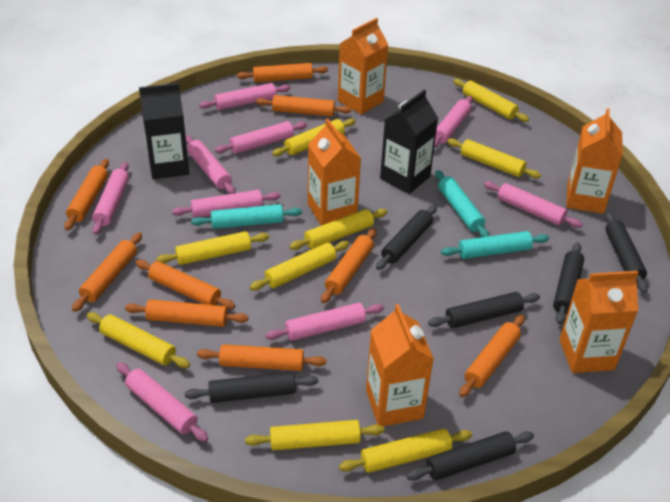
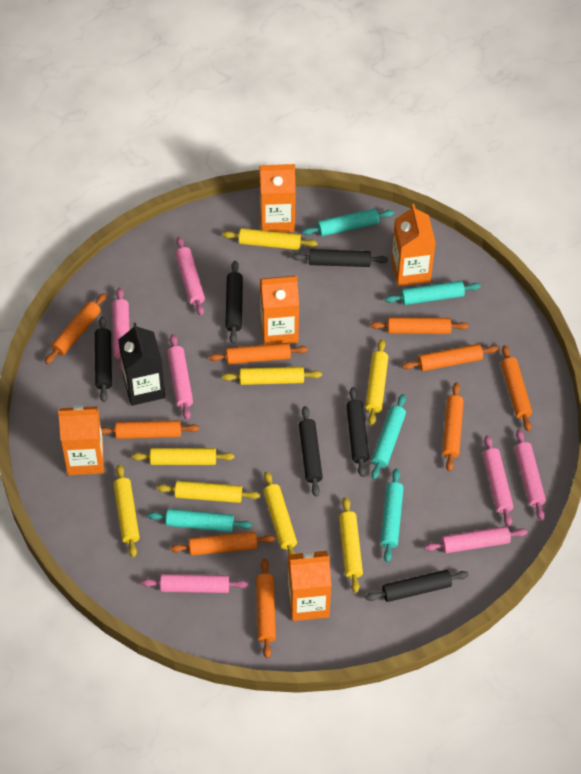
black carton: [139,83,189,179] [380,90,438,194] = 2 -> [118,323,165,406] = 1
pink rolling pin: [92,162,129,235] [116,362,208,442] [172,190,281,218] [186,136,235,194] [199,83,291,110] [215,121,307,154] [265,303,384,341] [434,96,473,148] [484,181,583,228] = 9 -> [112,287,129,372] [141,574,248,593] [168,334,193,420] [175,237,205,316] [424,526,528,553] [483,435,514,527] [515,429,546,520] = 7
turquoise rolling pin: [191,204,302,229] [435,170,489,237] [441,231,549,259] = 3 -> [148,509,252,532] [302,209,394,236] [371,394,406,480] [381,469,404,562] [385,281,481,305] = 5
yellow rolling pin: [87,312,190,368] [156,231,269,265] [245,420,384,451] [250,241,349,291] [272,118,356,156] [289,209,387,250] [339,429,472,473] [447,138,541,179] [453,79,529,122] = 9 -> [114,465,140,558] [132,448,234,465] [157,481,260,503] [222,228,318,250] [222,367,322,385] [263,471,297,555] [339,497,363,593] [365,339,388,426] = 8

